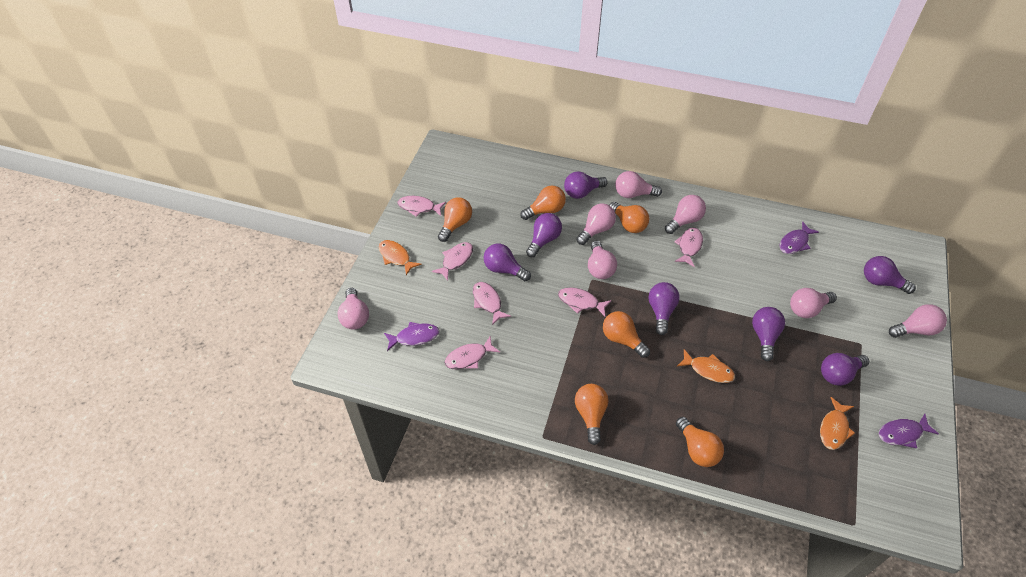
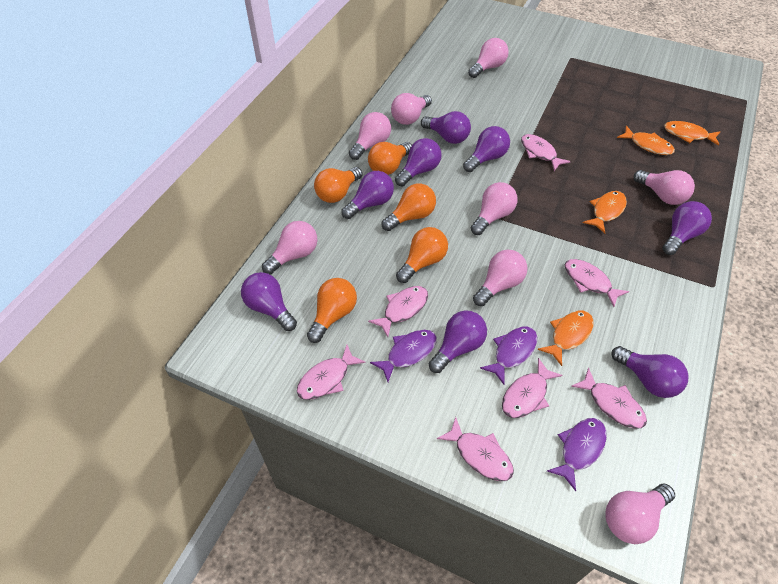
orange fish: [379,240,422,275] [677,349,735,383] [820,397,855,450] = 3 -> [538,311,594,366] [583,191,627,234] [617,126,675,155] [664,121,721,146] = 4
orange light bulb: [438,197,472,242] [520,186,566,220] [575,384,608,445] [603,311,650,358] [609,202,649,233] [676,417,724,467] = 6 -> [307,278,357,343] [314,167,362,203] [368,142,412,175] [382,184,436,231] [396,227,448,283] = 5
pink fish: [398,196,446,217] [432,242,473,281] [445,336,500,369] [473,282,511,325] [558,287,612,316] [674,228,703,267] = 6 -> [297,345,366,400] [368,286,428,337] [437,417,514,481] [502,358,563,418] [521,134,571,171] [565,259,629,307] [571,367,647,429] = 7
pink light bulb: [338,288,369,330] [576,203,616,245] [588,241,617,279] [615,171,662,198] [665,195,706,234] [790,288,837,318] [889,304,947,338] = 7 -> [262,221,318,274] [349,112,391,160] [391,93,432,125] [468,38,509,78] [471,182,518,235] [473,250,528,306] [605,484,675,544] [634,170,695,205] = 8
purple light bulb: [484,243,531,281] [526,213,562,257] [564,171,608,199] [649,282,679,335] [752,307,785,361] [821,353,869,386] [864,256,916,294] = 7 -> [241,272,297,331] [341,171,394,219] [395,138,442,187] [421,111,471,144] [429,310,487,373] [463,126,510,172] [611,346,689,398] [662,201,712,255] = 8

